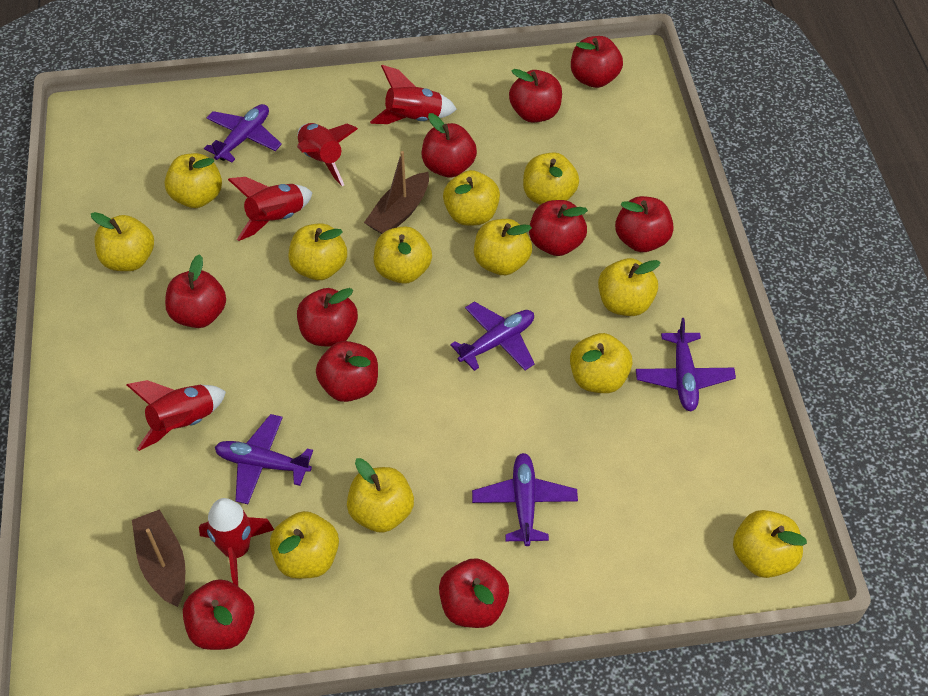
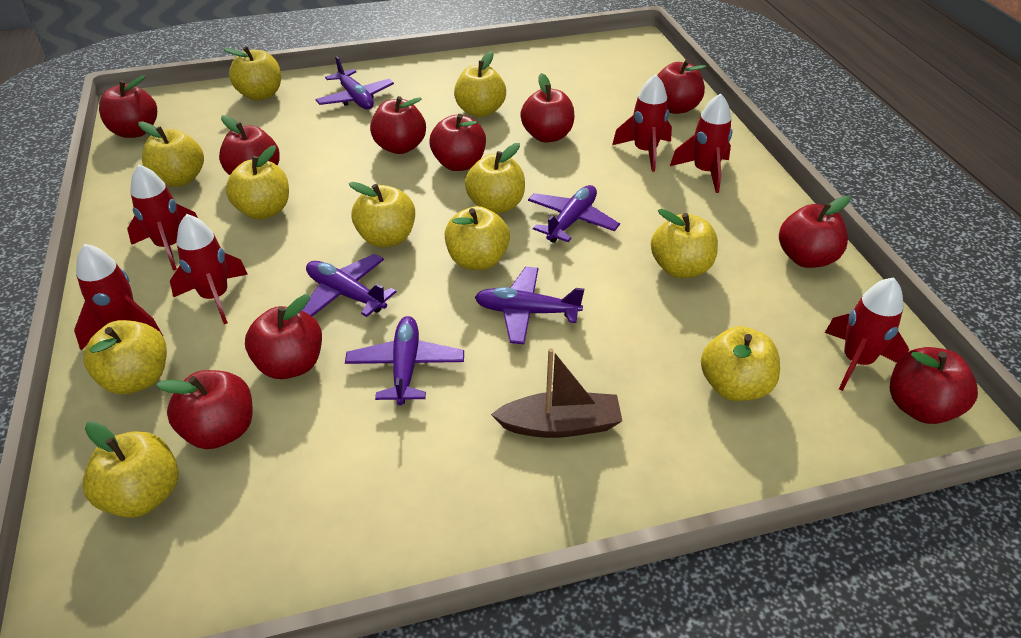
brown boat: [132,509,185,607] [364,151,429,234] = 2 -> [491,348,622,438] = 1
red rocket: [127,380,226,451] [199,498,274,586] [228,177,312,241] [297,123,358,186] [370,65,457,124] = 5 -> [74,244,163,351] [127,165,198,271] [170,214,248,324] [612,74,672,172] [670,93,733,193] [825,277,909,391] = 6
yellow apple: [91,212,154,271] [165,153,222,208] [270,511,339,579] [288,223,347,280] [347,458,414,533] [374,226,432,284] [443,170,500,226] [474,219,532,275] [523,152,579,205] [570,333,632,393] [598,258,661,316] [733,510,807,578] = 12 -> [83,421,179,518] [84,320,167,394] [138,121,204,187] [223,46,281,101] [226,145,289,219] [349,182,415,247] [445,206,510,270] [454,51,506,117] [465,143,525,214] [651,209,718,278] [701,326,780,401] = 11

